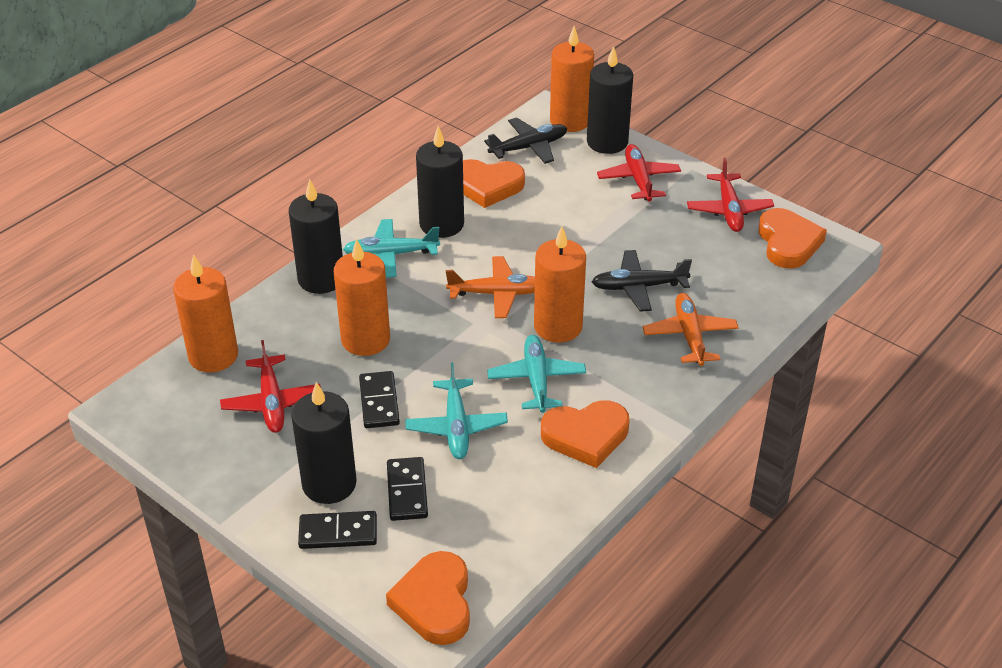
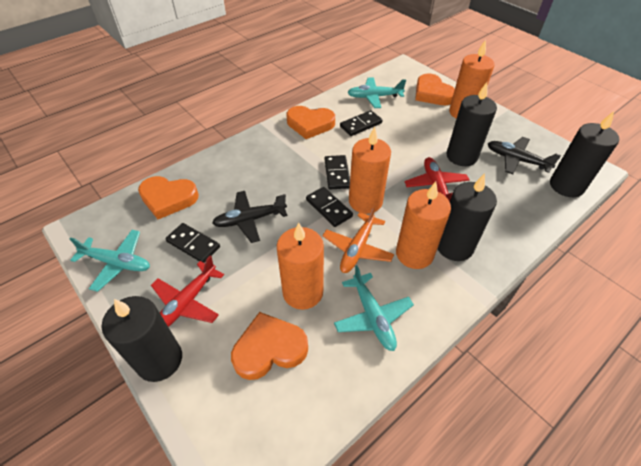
black domino: [298,511,377,549] [359,371,400,428] [387,457,428,521] = 3 -> [165,223,220,263] [306,187,353,227] [325,155,350,189] [340,110,382,136] = 4
orange plane: [446,256,535,318] [643,293,739,366] = 2 -> [322,205,394,273] = 1
red plane: [220,340,321,433] [597,144,681,201] [687,158,774,232] = 3 -> [151,256,224,327] [404,157,470,202] = 2

